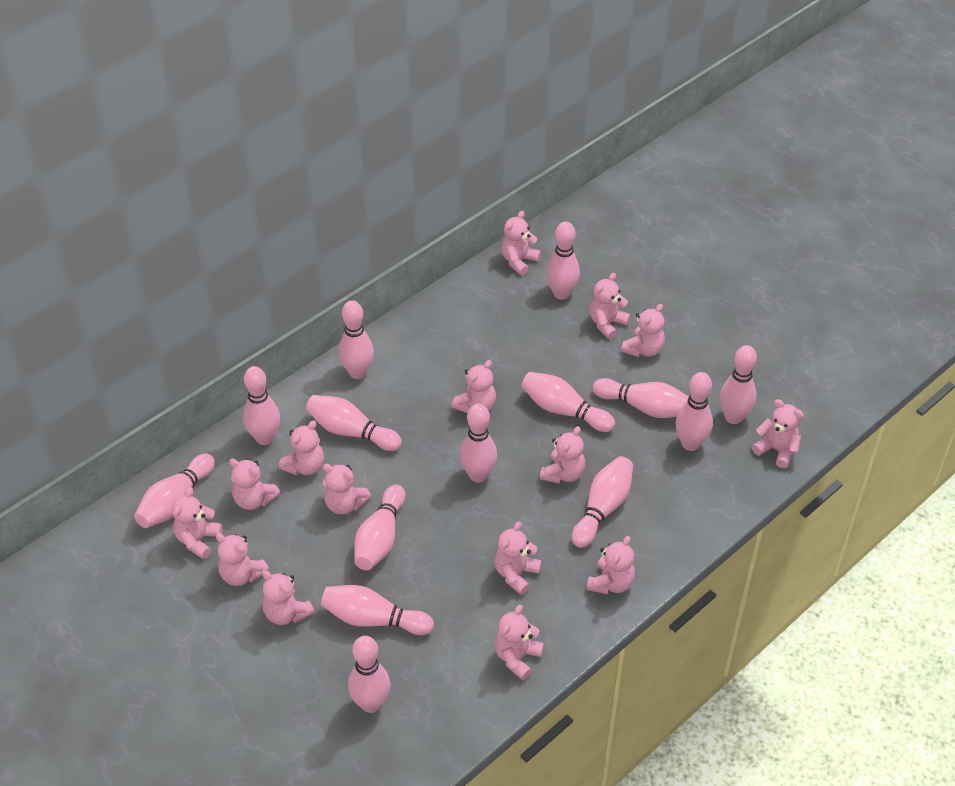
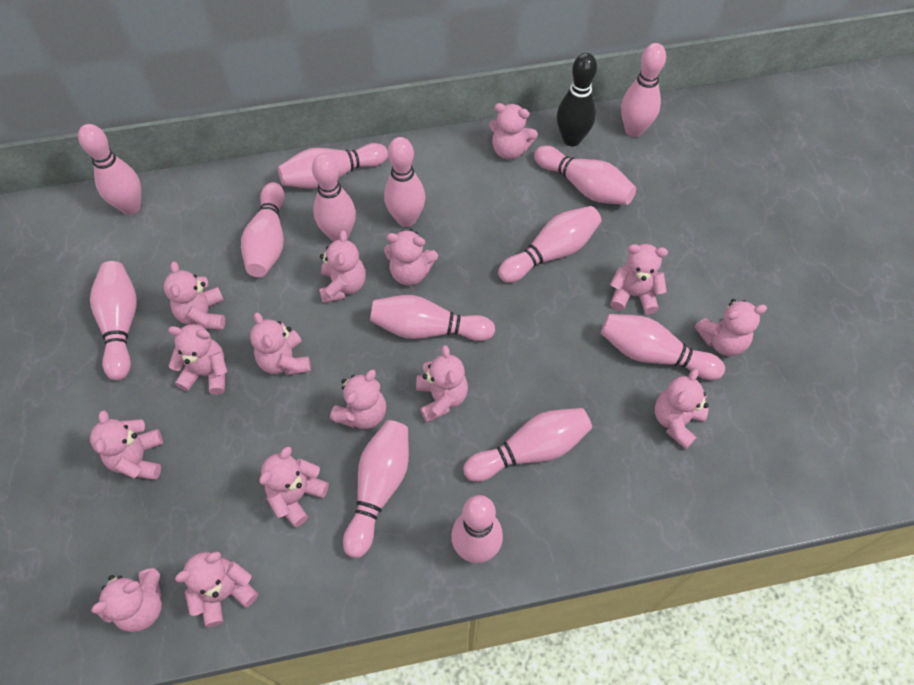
black bowling pin: none = 0 -> [557,53,597,146] = 1

